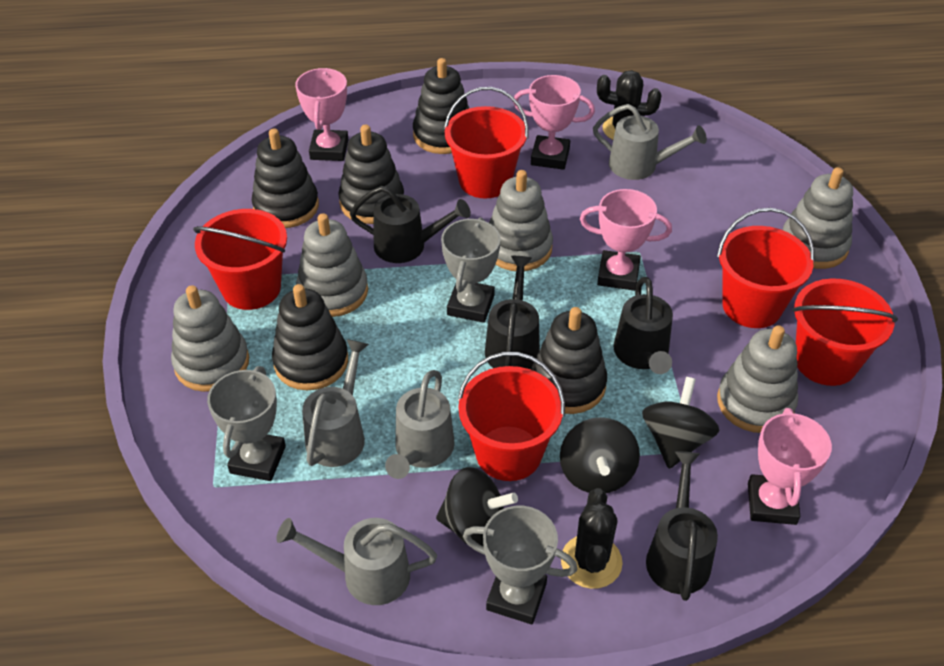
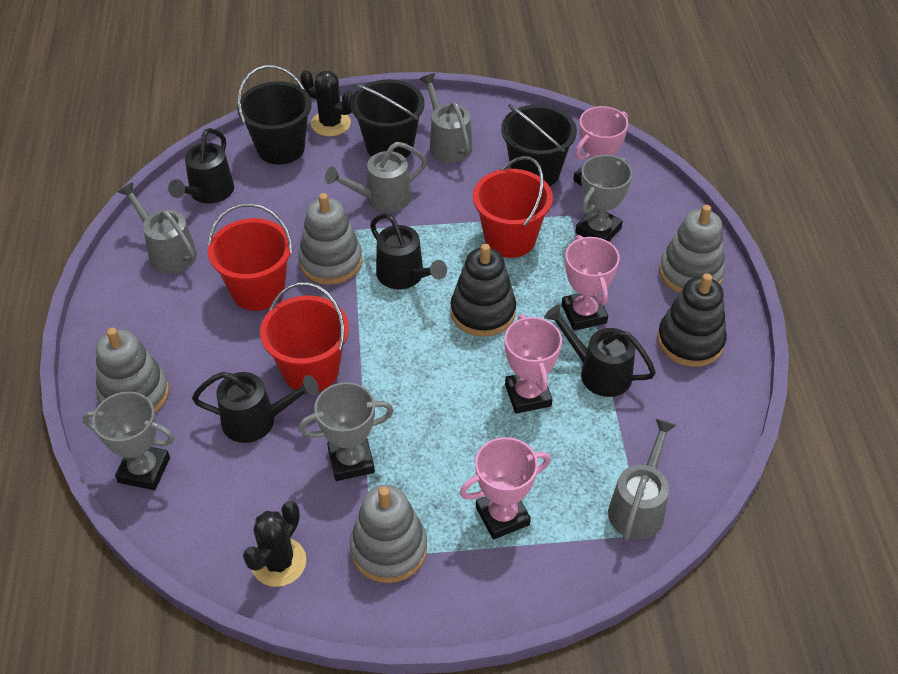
black bucket: none = 0 -> [237,65,312,165] [351,79,425,158] [501,104,577,187] = 3
black spinning top: [436,467,518,546] [560,417,640,493] [642,377,719,469] = 3 -> none = 0
black stacking toy: [252,129,319,228] [272,284,348,390] [338,124,404,224] [413,58,469,154] [531,307,607,414] = 5 -> [451,244,516,336] [657,273,727,367] = 2
grey stacking toy: [171,285,249,392] [296,213,368,317] [489,170,553,271] [717,325,798,433] [783,167,853,269] = 5 -> [96,328,169,413] [298,193,362,285] [350,485,427,583] [659,205,725,293] = 4
red bucket: [193,209,287,310] [444,87,528,198] [457,352,565,481] [717,208,815,328] [792,278,898,386] = 5 -> [208,203,293,311] [260,282,349,392] [473,156,553,258] = 3

